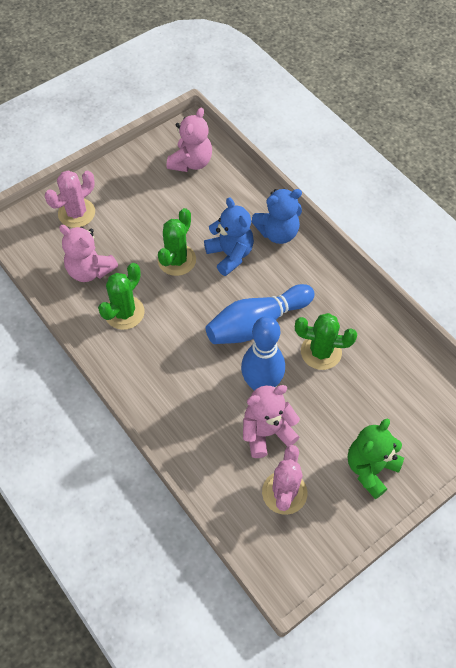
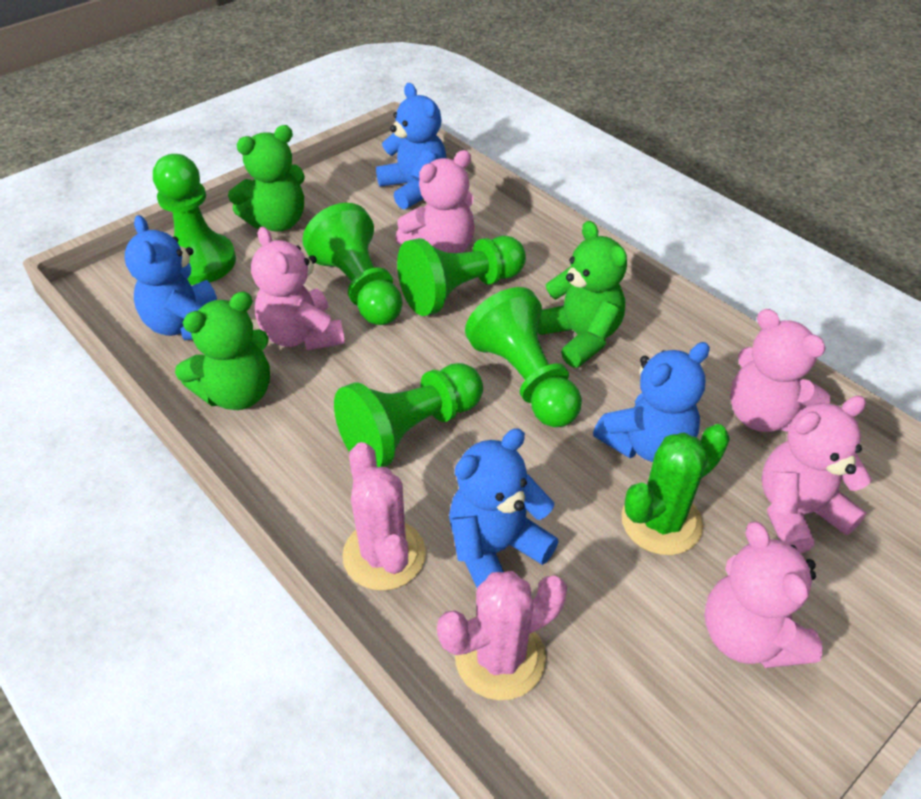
blue bowling pin: [206,284,315,344] [241,316,285,391] = 2 -> none = 0
blue teddy bear: [204,197,254,276] [251,188,302,244] = 2 -> [125,215,217,341] [376,83,447,209] [449,428,559,588] [593,342,710,462] = 4
green cactus: [98,263,145,330] [158,208,196,276] [295,313,357,370] = 3 -> [621,424,730,555] = 1
green pawn: none = 0 -> [153,154,236,285] [302,203,403,325] [334,363,483,467] [397,236,526,316] [465,287,582,427] = 5
green teddy bear: [348,418,404,499] = 1 -> [175,291,270,410] [228,125,305,232] [537,221,627,368] = 3
pink teddy bear: [59,225,118,282] [167,108,212,172] [243,385,300,458] = 3 -> [251,226,345,351] [395,150,475,253] [704,522,823,668] [730,309,830,432] [761,396,872,554] = 5

